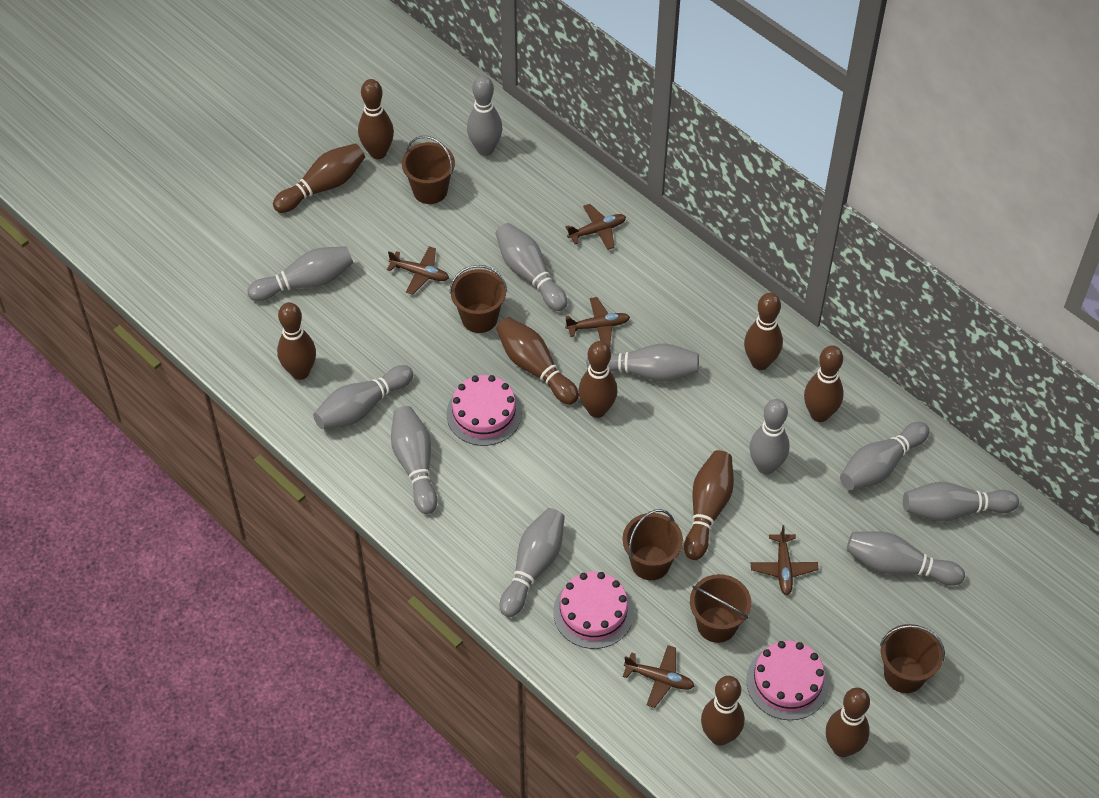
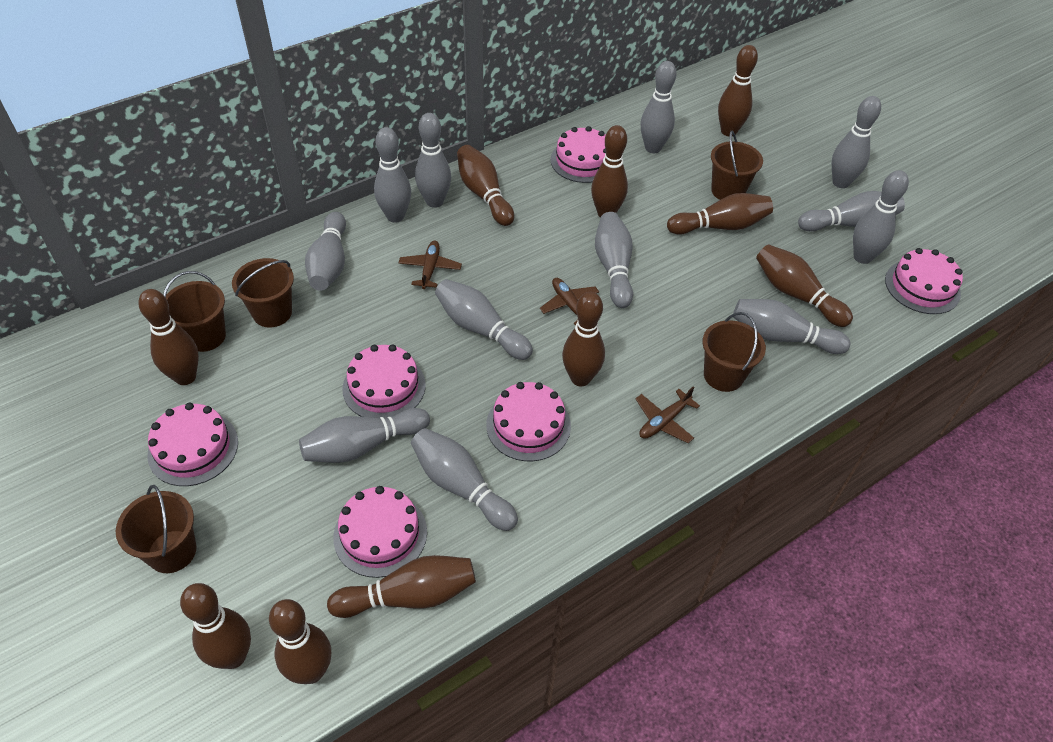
brown plane: [387,246,449,295] [565,204,626,250] [565,297,630,347] [623,645,694,708] [751,525,819,595] = 5 -> [398,241,462,289] [540,278,599,325] [635,386,700,443] = 3
grey bowling pin: [248,246,353,301] [313,365,413,429] [391,406,437,514] [467,76,502,156] [496,223,567,311] [500,508,565,617] [586,343,699,382] [750,399,790,475] [840,422,930,490] [846,531,965,586] [903,482,1019,522] = 11 -> [299,408,430,463] [305,212,346,291] [374,127,411,223] [411,428,518,531] [415,113,451,208] [435,279,533,360] [595,212,633,308] [641,61,677,153] [733,299,851,354] [798,191,905,232] [832,96,881,188] [853,170,909,264] = 12
pink cake: [447,375,522,446] [553,572,634,649] [746,641,829,720] = 3 -> [147,403,238,486] [333,486,427,578] [342,344,426,419] [486,382,571,461] [551,126,606,183] [885,248,963,314] = 6

